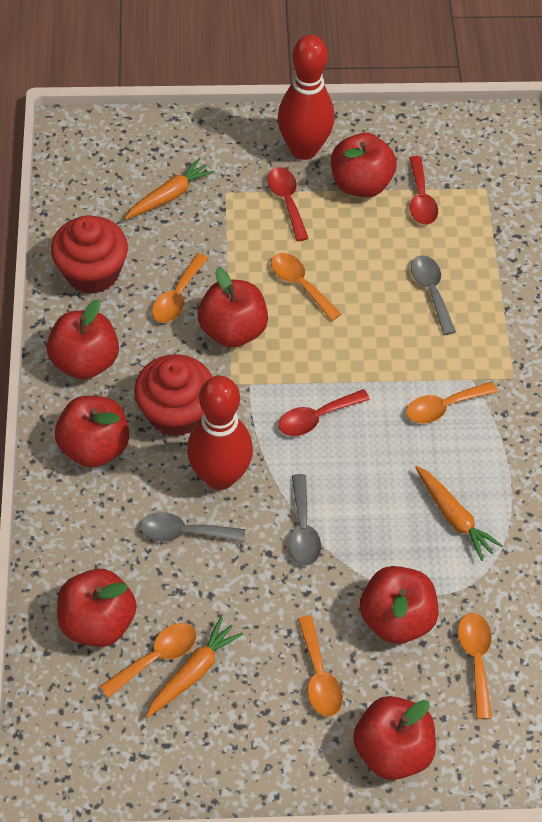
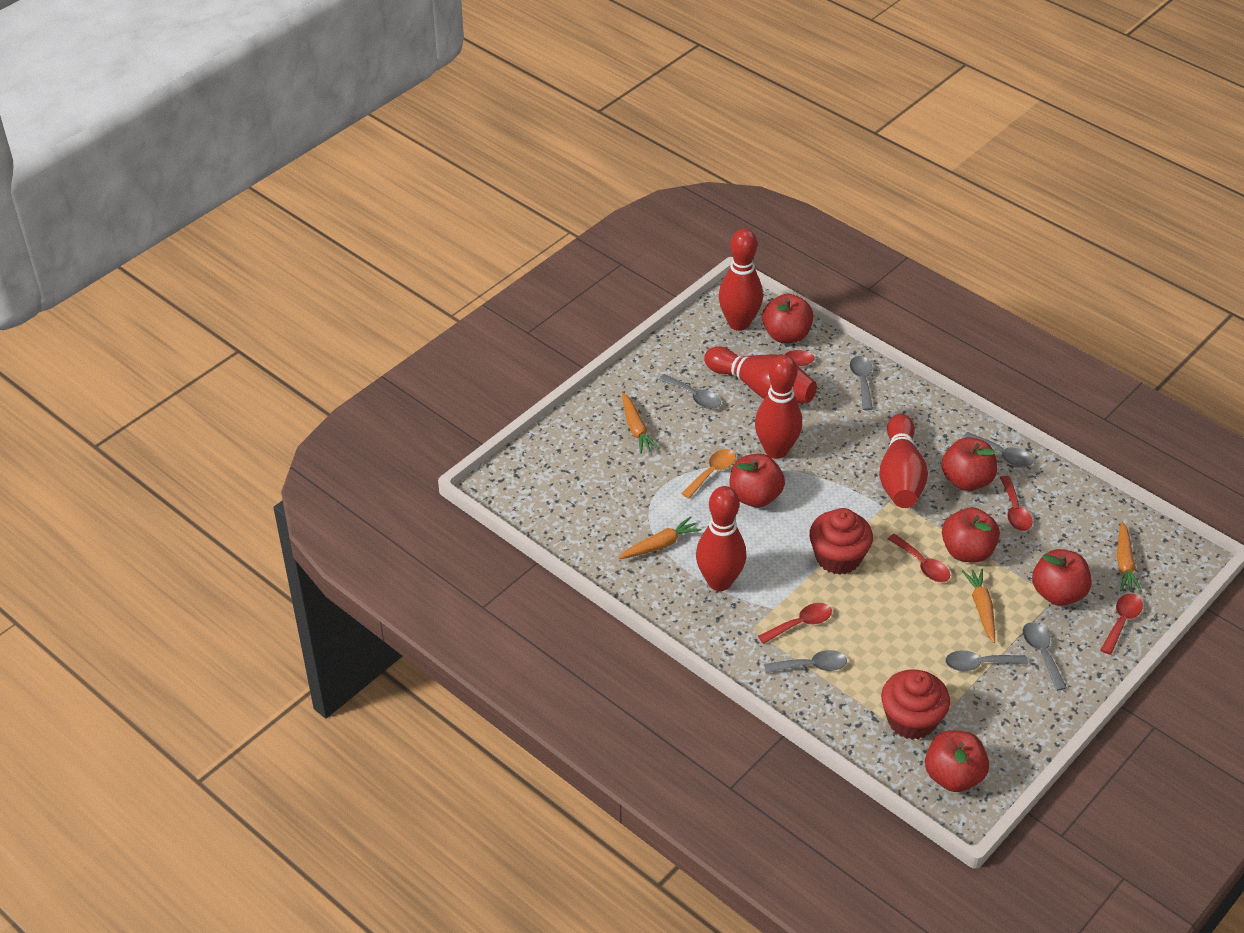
grey spoon: [140,512,245,542] [288,474,321,566] [411,255,456,335] = 3 -> [659,374,721,409] [764,650,847,673] [850,356,873,410] [945,650,1028,671] [963,432,1033,468] [1023,622,1067,691] = 6
orange carrot: [125,158,215,219] [146,617,243,718] [415,466,503,561] = 3 -> [618,516,702,559] [622,393,660,454] [962,569,995,643] [1117,521,1142,592] = 4
orange spoon: [100,623,197,698] [152,253,208,323] [271,253,341,321] [298,615,343,717] [406,381,498,424] [458,613,492,719] = 6 -> [681,449,736,498] = 1
red apple: [47,299,119,380] [55,396,129,468] [57,569,136,647] [197,267,268,348] [331,133,397,197] [353,696,436,780] [360,566,438,644] = 7 -> [729,454,785,508] [762,294,813,343] [925,730,989,792] [942,437,997,491] [942,507,1000,563] [1032,549,1092,606] = 6
red bowling pin: [187,376,253,490] [277,35,335,160] = 2 -> [696,486,747,591] [704,346,817,403] [719,229,763,331] [755,355,802,459] [879,414,928,508] = 5
red spoon: [267,167,309,242] [278,389,370,436] [409,156,438,225] = 3 -> [743,350,814,366] [758,603,832,644] [888,534,950,582] [1000,476,1033,531] [1101,593,1143,655] = 5

